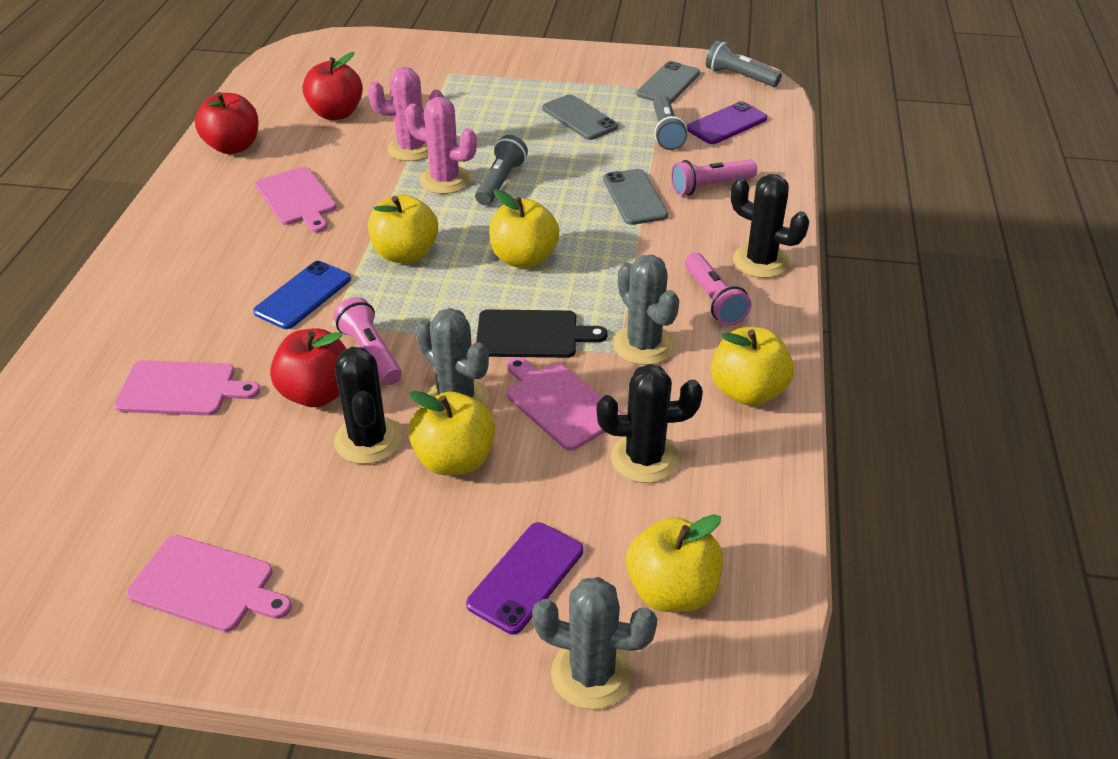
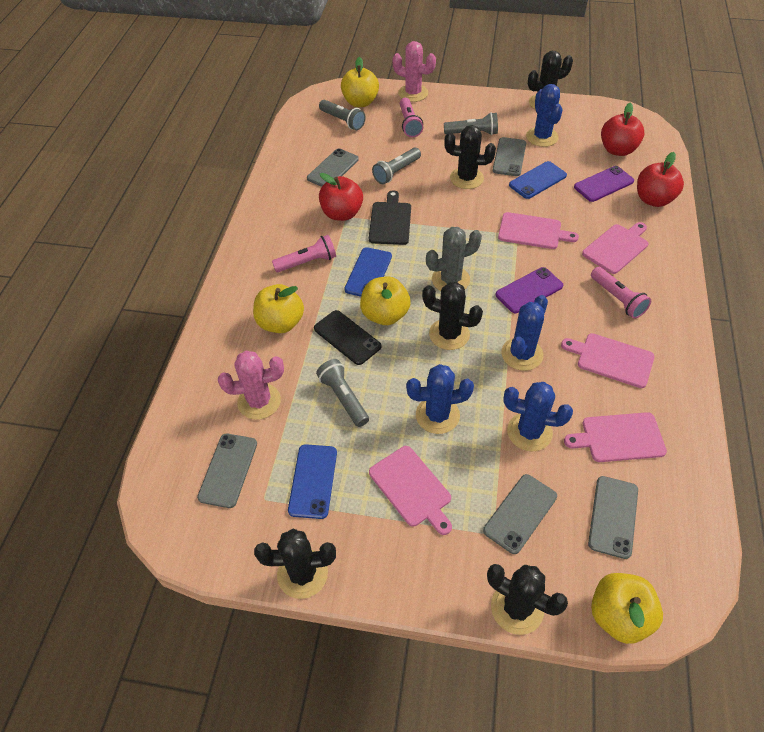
black cactus: [334,347,402,464] [596,364,703,483] [731,174,809,278] = 3 -> [254,529,336,599] [422,282,483,350] [444,125,496,189] [487,564,568,635] [528,51,573,109] = 5
black phone: none = 0 -> [314,310,381,365] = 1
blue cactus: none = 0 -> [406,364,474,434] [501,295,548,371] [503,382,573,451] [526,84,562,147] = 4
blue phone: [253,261,351,329] = 1 -> [288,444,337,519] [344,247,392,297] [509,161,567,199] = 3
grey cactus: [416,308,489,407] [532,577,657,709] [613,255,679,365] = 3 -> [426,227,482,291] = 1
grey flashlight: [475,135,528,205] [653,95,688,150] [706,40,782,87] = 3 -> [316,359,369,427] [319,100,366,130] [372,148,421,184] [444,112,498,135] = 4
grey phone: [542,94,618,140] [603,169,668,225] [636,61,700,103] = 3 -> [197,434,257,508] [307,148,359,187] [483,474,557,554] [492,137,526,176] [588,476,638,559] = 5
pink cutting board: [114,360,260,416] [127,535,292,632] [255,167,336,232] [507,357,622,451] = 4 -> [369,446,452,535] [498,212,579,249] [561,333,655,388] [564,412,667,462] [582,222,648,274] = 5
yellow apple: [368,194,438,263] [408,391,495,475] [489,189,559,268] [626,514,723,612] [711,327,794,406] = 5 -> [253,284,304,333] [341,57,379,107] [360,277,411,325] [591,573,663,644] = 4

